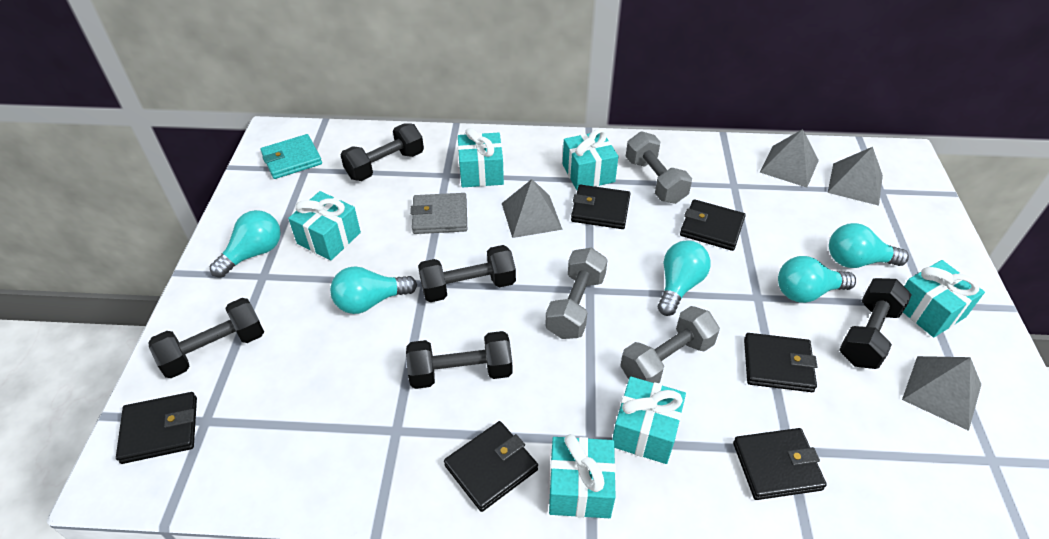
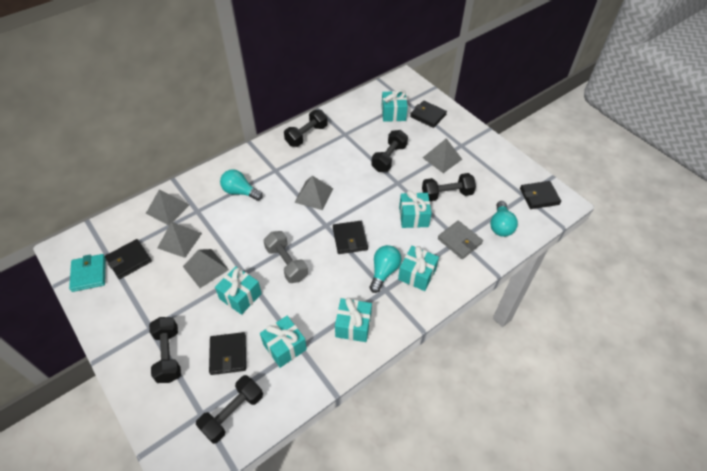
black wallet: [116,392,197,464] [444,421,538,512] [571,185,630,229] [680,199,746,251] [733,428,827,500] [744,333,817,392] = 6 -> [105,239,152,279] [209,332,246,375] [333,221,368,254] [410,100,447,128] [520,181,561,209] = 5
grey dumbbell: [545,248,608,339] [620,306,720,383] [626,132,692,204] = 3 -> [264,231,308,283] = 1
grey pyramid: [502,179,563,238] [760,129,819,188] [828,147,883,206] [902,356,981,431] = 4 -> [146,189,189,225] [157,222,202,258] [183,249,229,288] [294,176,333,210] [423,138,462,173] = 5
turquoise light bulb: [209,210,281,278] [330,266,417,314] [658,241,711,316] [778,256,856,303] [829,223,909,268] = 5 -> [220,169,263,201] [369,245,402,293] [490,201,518,237] = 3

